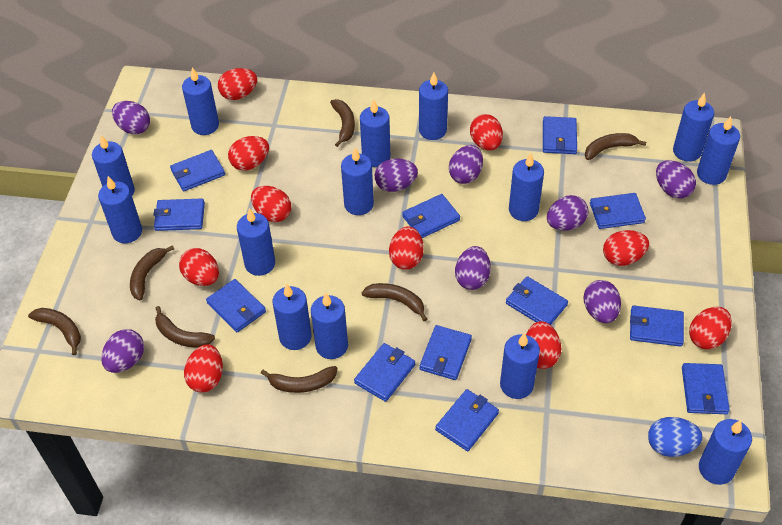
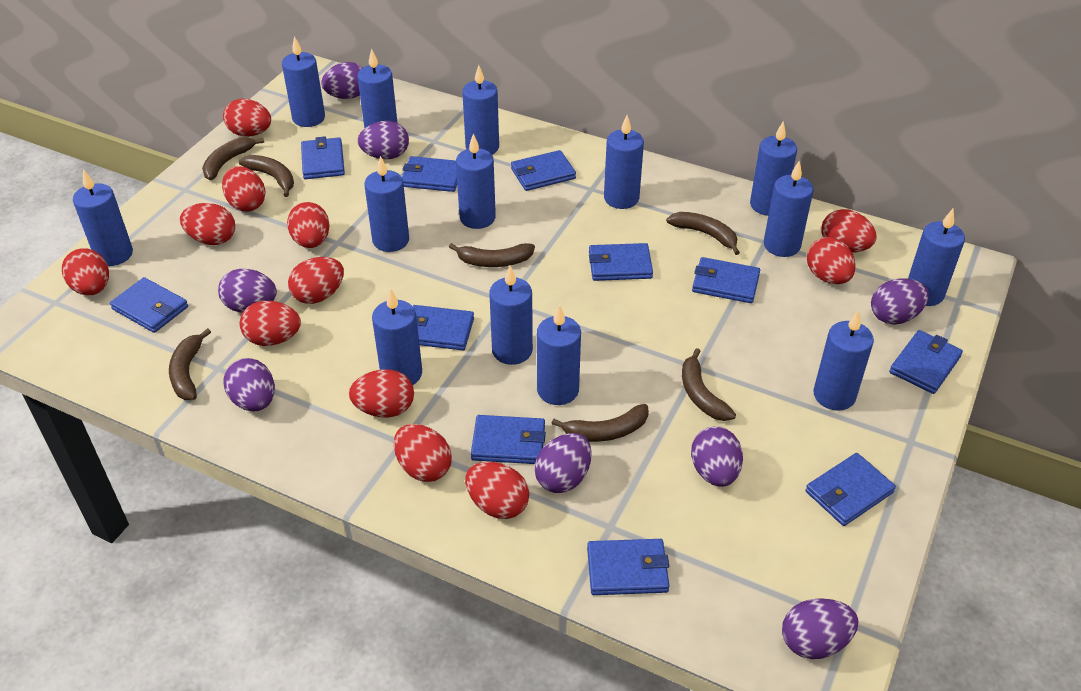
blue egg: [648,417,702,457] = 1 -> none = 0
blue wallet: [153,198,205,231] [170,150,225,191] [206,279,266,333] [354,343,415,402] [402,194,460,238] [420,325,472,380] [435,389,499,451] [506,276,568,325] [543,116,577,154] [590,193,646,229] [630,305,684,347] [682,363,730,414] = 12 -> [110,277,188,333] [301,136,345,179] [402,156,457,192] [413,305,474,350] [471,415,546,464] [511,150,576,191] [587,539,669,595] [589,243,653,281] [692,257,760,303] [805,453,896,526] [889,330,963,394] = 11
red egg: [179,248,219,286] [184,344,223,392] [218,68,257,100] [228,136,269,171] [251,186,291,222] [389,226,424,270] [470,114,503,151] [526,321,561,369] [603,230,649,266] [689,307,732,349] = 10 -> [62,248,109,295] [180,203,235,245] [222,166,266,212] [223,99,271,137] [240,301,301,346] [287,202,330,248] [288,257,344,304] [349,369,414,417] [394,424,452,482] [465,462,529,519] [807,237,856,284] [821,209,877,253] = 12

